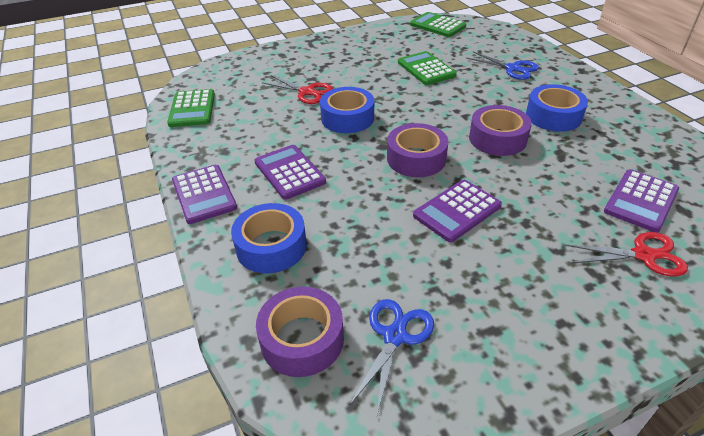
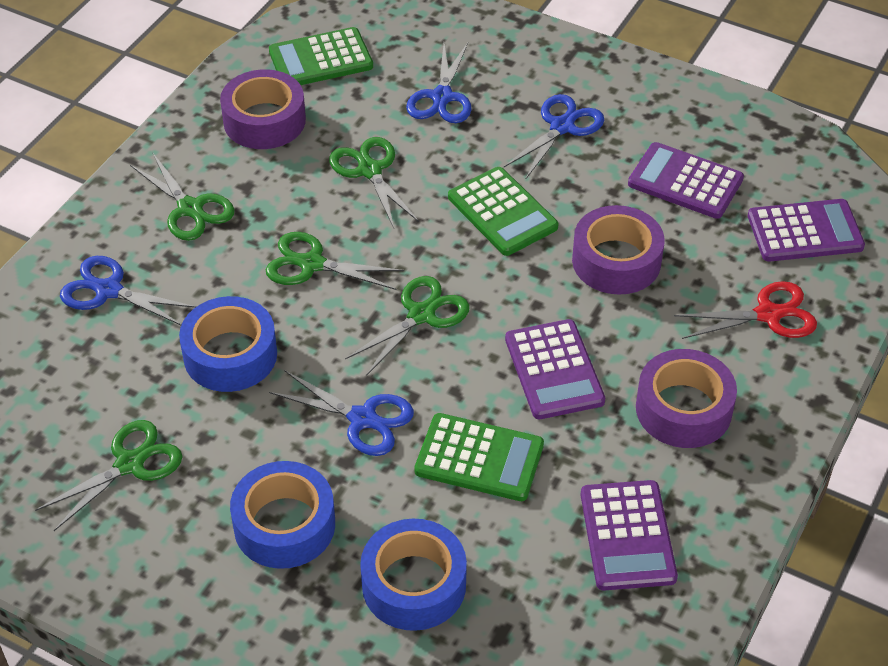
blue scissors: [350,299,434,415] [466,52,539,80] = 2 -> [60,256,196,325] [269,370,414,456] [406,43,472,123] [503,94,604,180] = 4
green scissors: none = 0 -> [35,420,183,531] [130,152,235,241] [266,232,404,290] [329,137,419,228] [345,276,470,376] = 5
red scissors: [262,75,333,104] [565,232,688,277] = 2 -> [674,281,817,339] = 1

